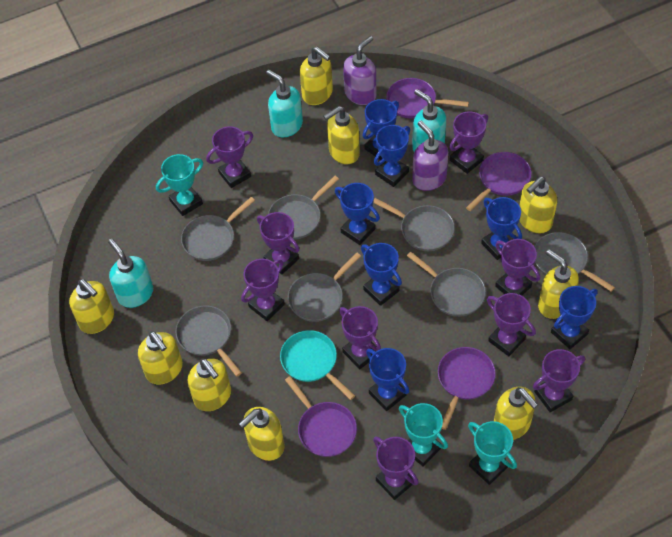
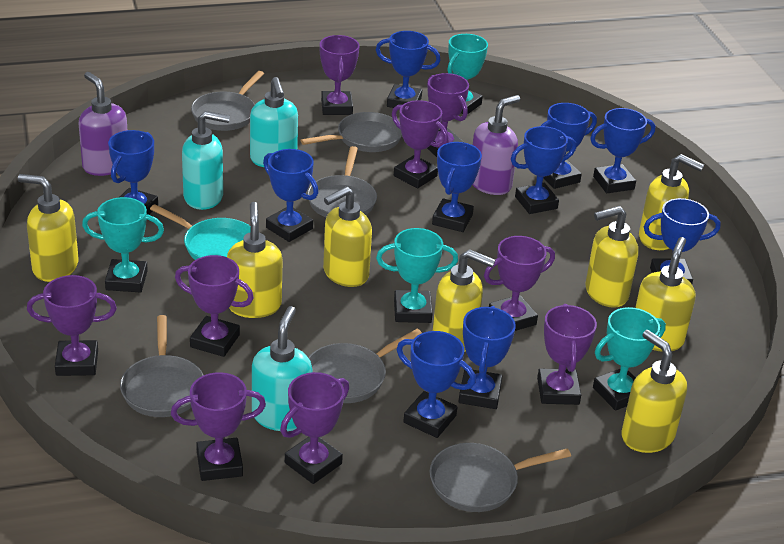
blue trophy: [335,183,380,245] [361,243,402,306] [362,99,399,160] [366,348,409,411] [374,125,410,187] [481,197,522,260] [551,286,598,349] = 7 -> [108,130,158,215] [263,149,318,242] [376,31,441,108] [397,331,476,438] [432,142,482,232] [458,306,516,409] [511,126,576,214] [541,103,597,189] [590,108,655,193] [644,198,721,284] = 10
grey pan: [175,305,242,377] [181,197,255,261] [268,176,339,240] [288,252,361,322] [373,198,455,251] [407,252,486,317] [534,232,615,292] = 7 -> [120,315,203,417] [191,71,264,131] [300,112,402,152] [307,146,377,217] [308,329,422,403] [430,443,571,512] = 6
purple pan: [285,376,357,457] [386,78,469,118] [438,347,496,430] [466,152,531,211] = 4 -> none = 0
turquoise trophy: [156,154,203,216] [399,403,448,467] [468,421,517,485] = 3 -> [82,197,164,293] [376,228,458,323] [447,34,488,114] [593,307,666,411] = 4
yellow soap dispenser: [69,279,114,334] [138,331,183,384] [188,358,231,411] [239,407,285,461] [300,47,333,105] [323,106,360,165] [494,387,538,440] [519,176,557,234] [538,250,579,319] = 9 -> [18,174,79,282] [227,202,283,318] [323,186,372,287] [433,249,495,352] [585,206,638,308] [621,330,687,453] [635,237,695,352] [639,154,704,250] = 8

